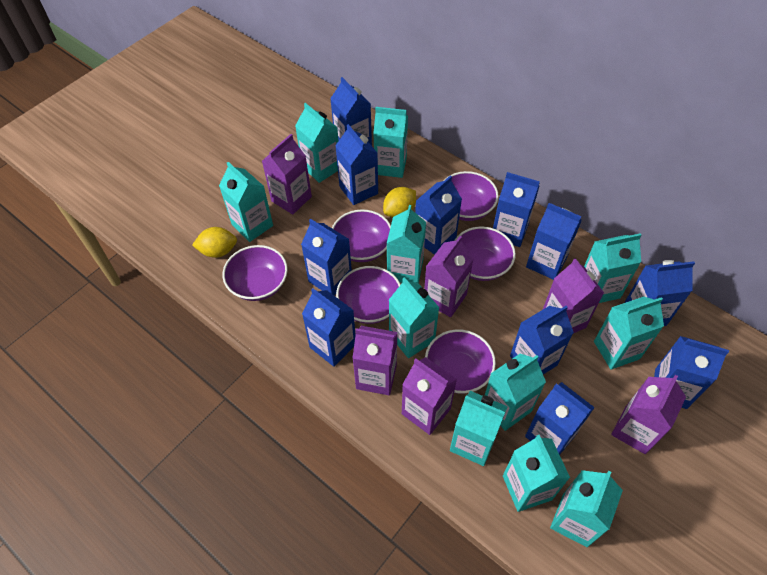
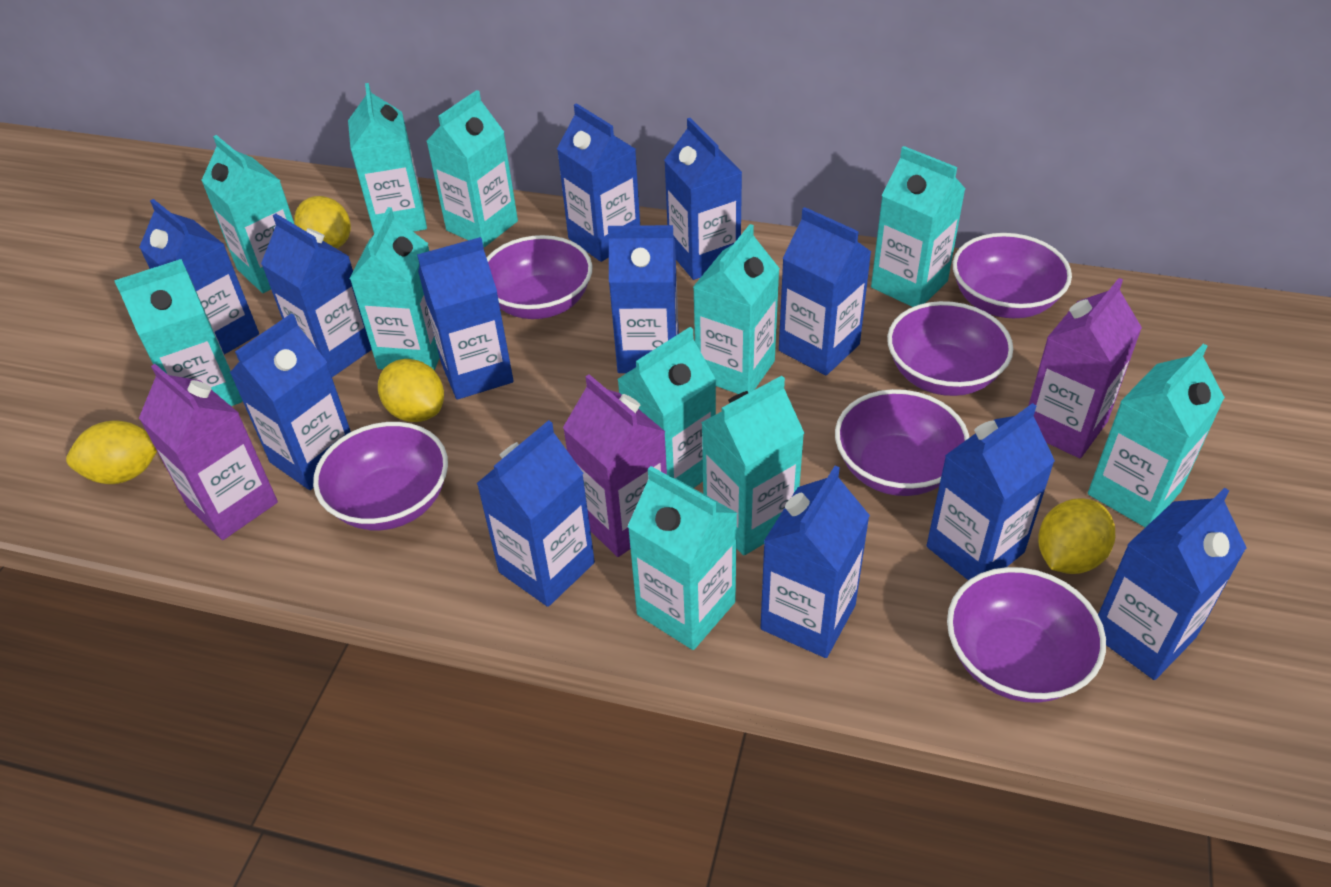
blue carton: [301,219,352,295] [302,288,356,367] [330,77,372,146] [335,124,378,205] [415,176,462,255] [493,172,540,247] [510,306,574,374] [525,382,595,455] [526,203,582,280] [625,260,695,326] [654,336,729,409] = 11 -> [139,199,259,354] [230,313,351,490] [261,213,372,377] [417,237,514,400] [476,420,595,607] [557,103,640,262] [608,225,679,373] [664,118,742,280] [760,466,870,658] [779,207,871,375] [926,403,1055,580] [1098,488,1247,680] = 12
purple carton: [262,134,312,215] [353,326,398,395] [402,357,457,435] [424,236,474,317] [543,258,604,333] [611,375,686,454] = 6 -> [139,364,278,540] [563,374,667,557] [1028,278,1142,458] = 3
yellow lemon: [192,227,237,258] [383,187,416,217] = 2 -> [66,421,157,484] [294,196,351,249] [378,359,444,422] [1038,498,1115,574] = 4

